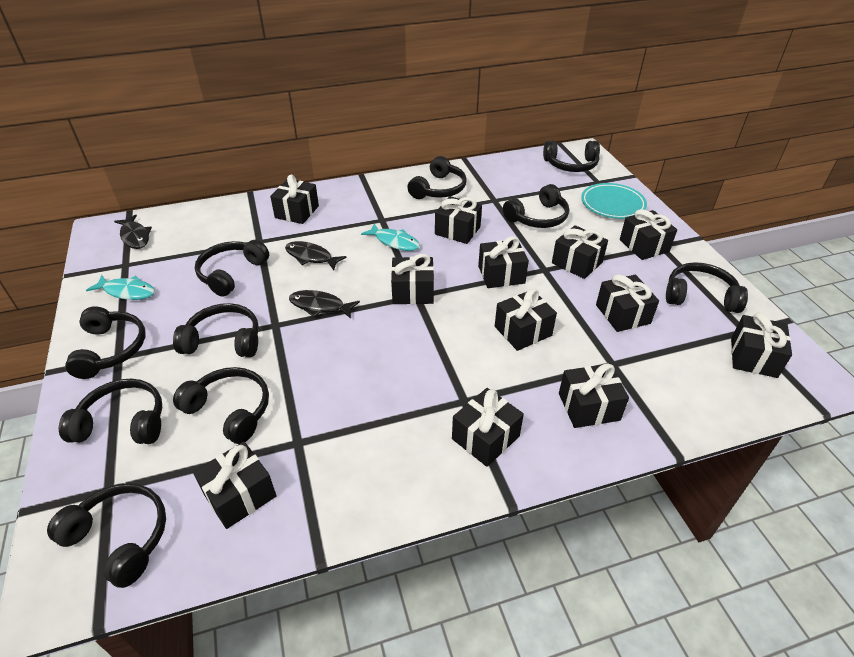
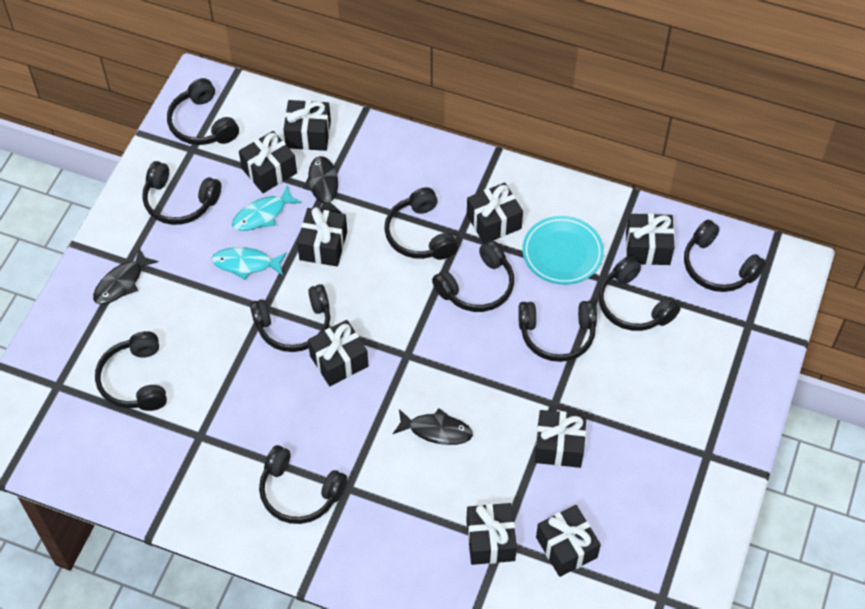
black gift: [193,441,276,529] [270,175,319,224] [391,254,434,304] [435,196,482,244] [452,388,524,467] [478,236,529,288] [495,289,557,351] [552,225,608,279] [559,363,629,428] [596,275,659,332] [620,209,677,260] [731,312,792,378] = 12 -> [239,131,297,193] [283,100,331,151] [297,207,347,266] [308,320,369,386] [466,503,517,565] [467,183,523,244] [535,410,587,468] [536,505,601,577] [626,213,674,265] = 9

